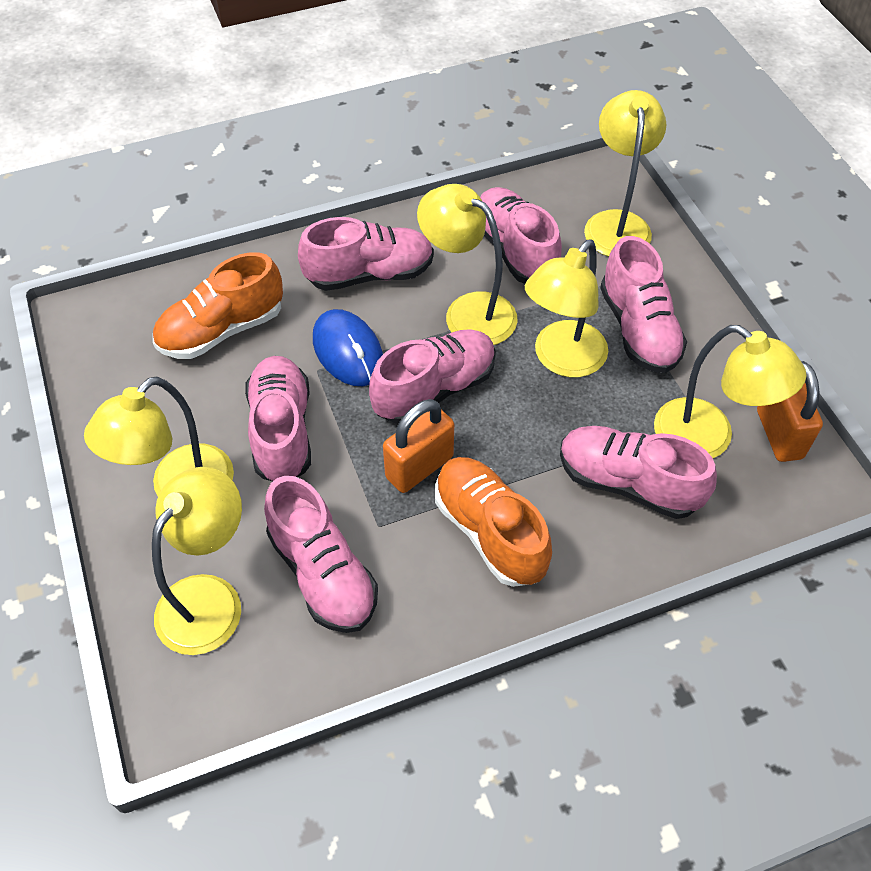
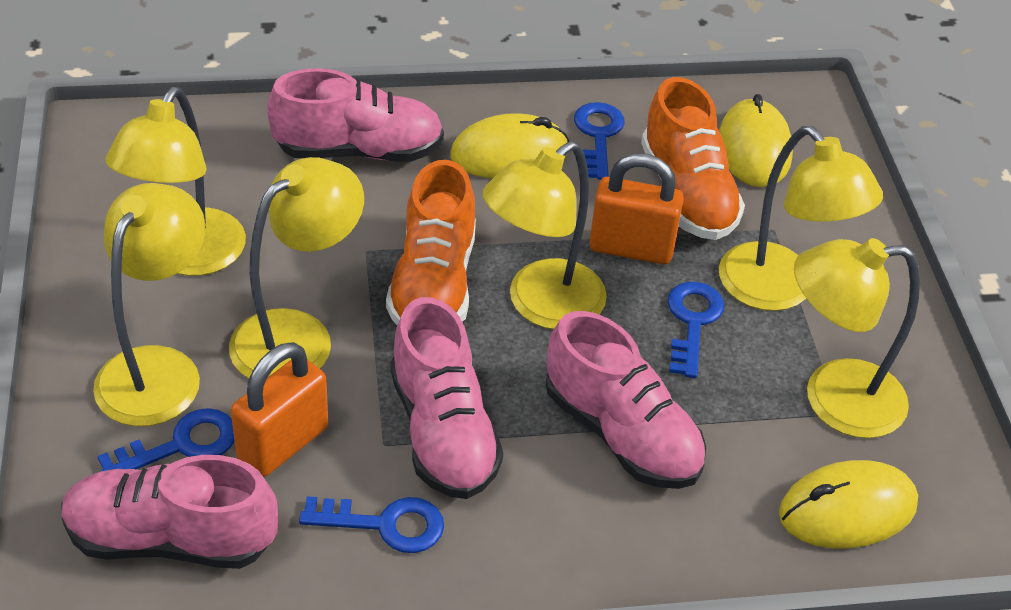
blue key: none = 0 -> [97,408,234,471] [299,496,444,553] [574,102,625,180] [667,282,724,378] = 4
blue mouse: [313,309,383,386] = 1 -> none = 0
pink shoe: [245,356,311,481] [264,476,378,633] [298,217,434,291] [369,329,496,424] [480,187,562,284] [560,426,717,519] [600,236,687,373] = 7 -> [62,455,278,569] [267,68,444,162] [390,297,503,499] [546,311,706,489] = 4
yellow mouse: none = 0 -> [450,113,569,178] [719,94,793,187] [779,460,918,548] = 3

